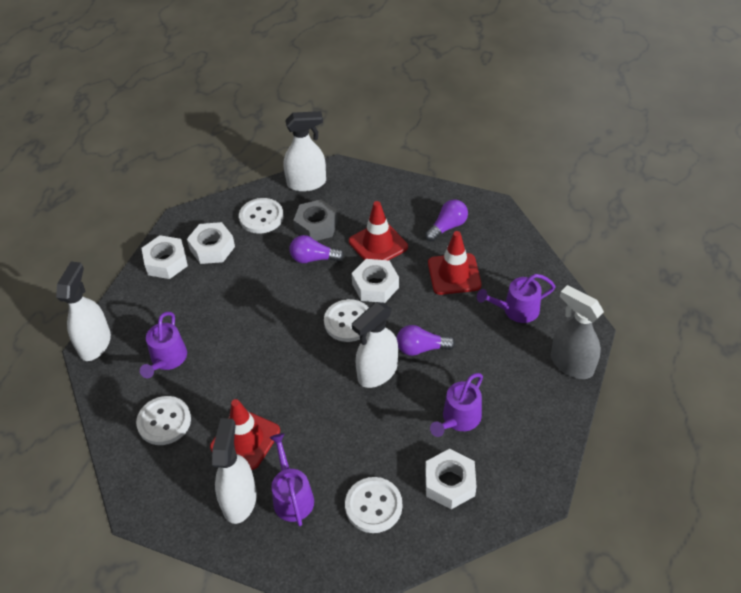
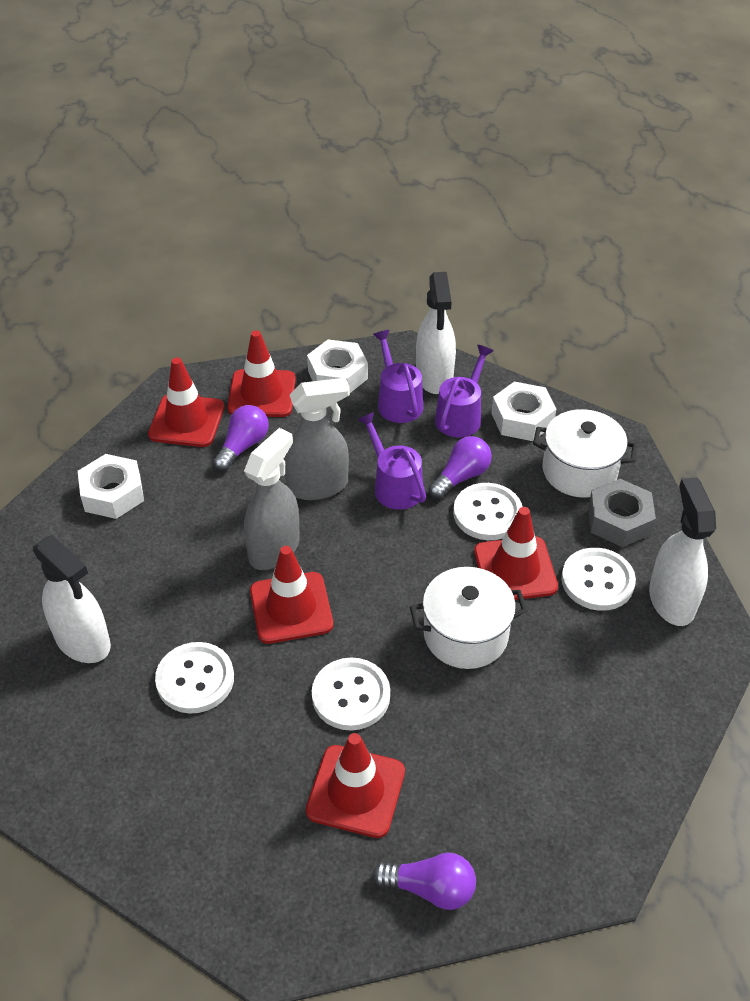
grey spray bottle: [551,285,604,379] = 1 -> [244,428,300,570] [284,378,350,500] = 2
purple watering can: [140,312,187,378] [269,433,314,526] [430,373,483,437] [477,274,556,323] = 4 -> [357,412,426,510] [373,330,423,423] [435,345,494,438] = 3
red traffic cone: [210,399,280,470] [349,201,408,260] [428,231,482,295] = 3 -> [148,357,225,447] [227,330,296,417] [250,546,333,644] [306,733,405,838] [474,507,558,600] = 5
white nut: [141,235,188,279] [187,222,235,264] [351,259,399,303] [425,449,476,509] = 4 -> [78,454,144,519] [307,340,368,393] [491,382,556,441] = 3
white pot: none = 0 -> [410,567,528,669] [533,409,637,498] = 2
white spray bottle: [56,262,111,361] [212,418,257,524] [284,111,326,192] [352,302,398,388] = 4 -> [33,535,111,663] [416,272,456,394] [649,477,716,626] = 3

